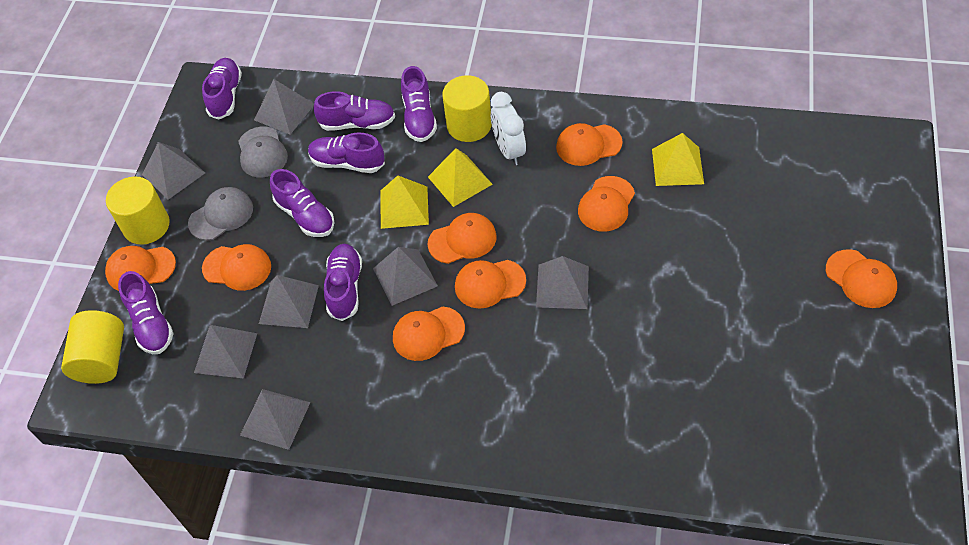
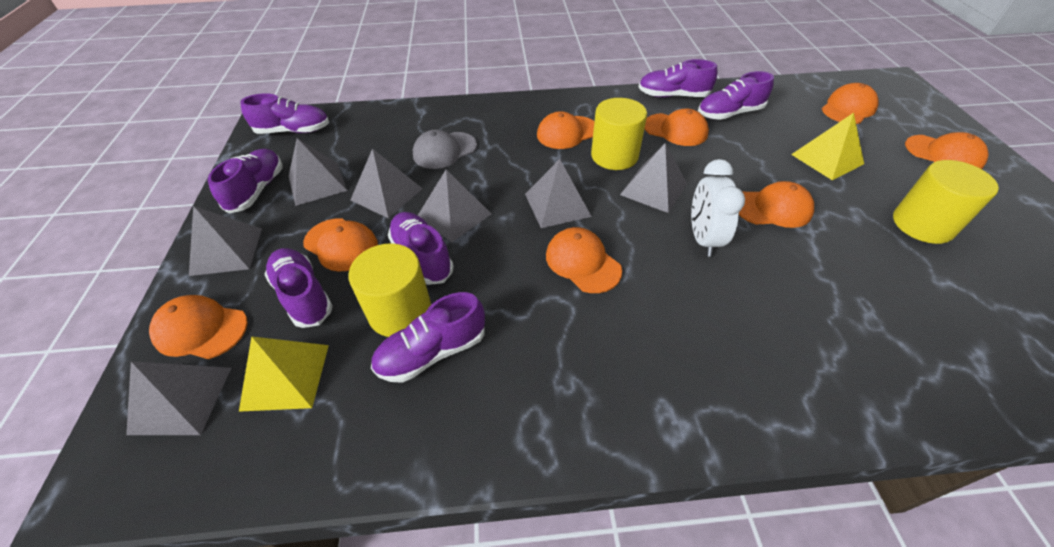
grey cap: [188,187,253,240] [238,126,288,177] = 2 -> [413,130,477,169] = 1
yellow pyramid: [380,176,429,229] [428,148,493,207] [652,133,704,186] = 3 -> [239,336,329,412] [791,113,864,180] = 2

